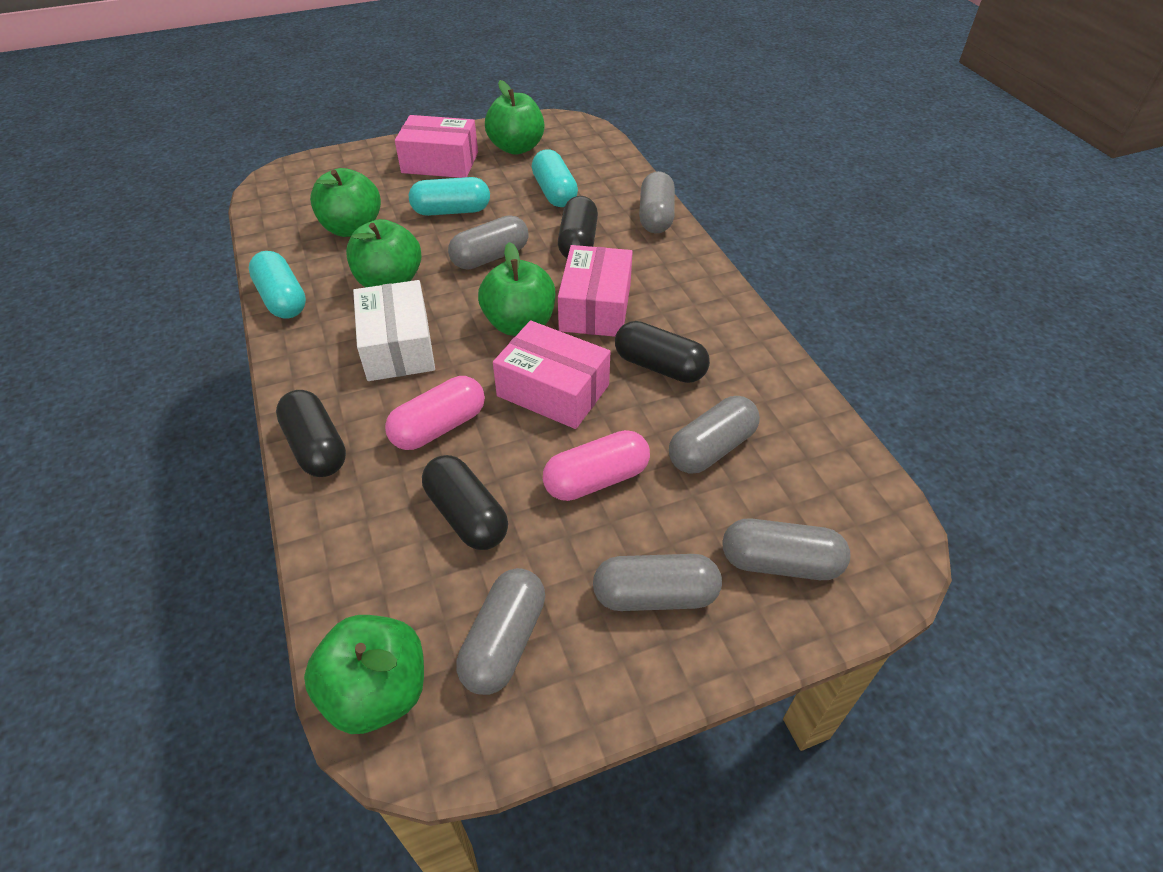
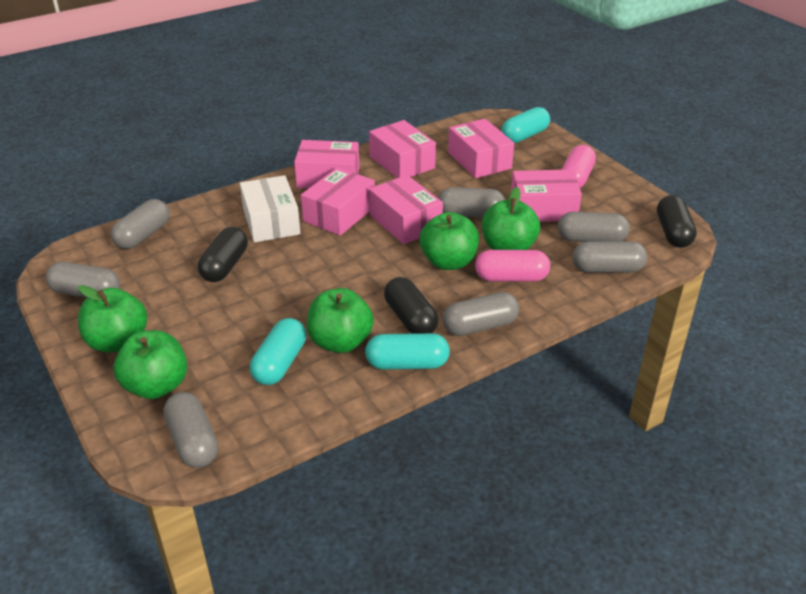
black capsule: [276,390,346,477] [422,455,508,550] [558,196,598,258] [615,321,710,383] = 4 -> [198,227,248,282] [384,277,438,334] [657,195,697,248] = 3
grey capsule: [448,215,529,270] [456,568,545,695] [593,554,722,611] [639,171,675,234] [669,396,760,473] [723,518,850,580] = 6 -> [45,262,120,298] [111,199,170,249] [163,392,218,468] [438,187,505,217] [442,292,519,336] [558,212,630,242] [572,241,647,273] = 7
pink box: [395,115,478,178] [493,320,610,429] [558,245,633,337] = 3 -> [294,140,359,189] [301,167,375,236] [369,120,436,178] [369,175,443,244] [448,119,514,178] [511,169,582,222] = 6

